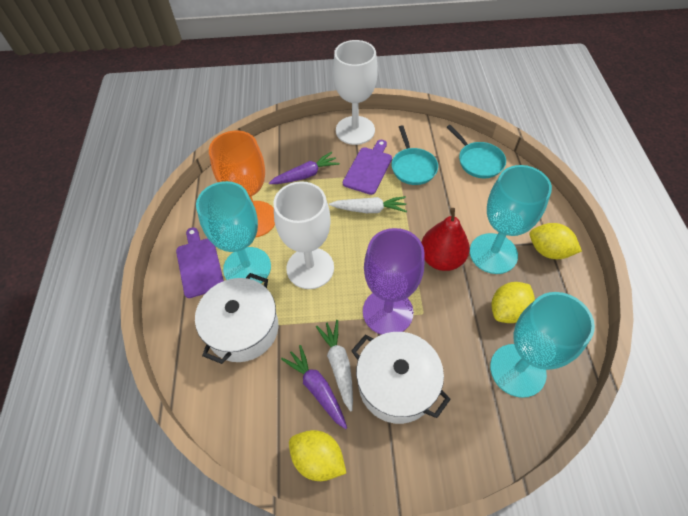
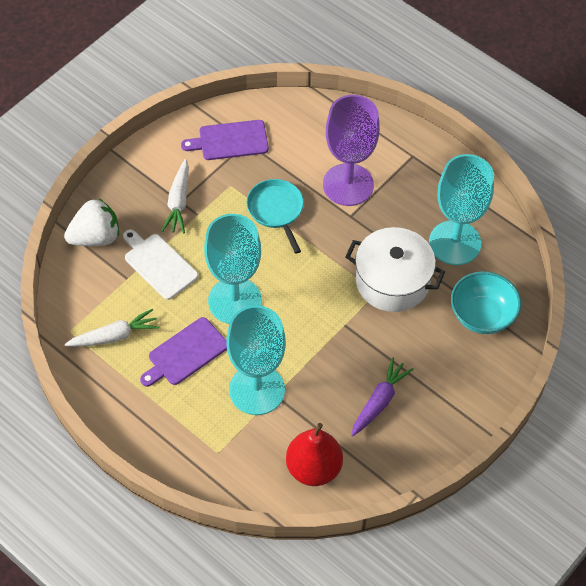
orange goblet: [209,131,275,237] = 1 -> none = 0
purple carrot: [269,152,340,184] [281,345,347,429] = 2 -> [351,357,414,436] = 1
turquoise bowl: none = 0 -> [451,271,521,334] = 1
turquoise pan: [392,125,438,185] [447,125,506,178] = 2 -> [247,179,304,254] = 1
white cutting board: none = 0 -> [123,229,198,300] = 1
white goblet: [273,181,334,289] [333,40,378,145] = 2 -> none = 0
white pot: [195,273,279,364] [351,332,451,424] = 2 -> [345,227,445,312] = 1
white strawberry: none = 0 -> [64,198,119,246] = 1
yellow lemon: [289,430,346,481] [492,282,535,323] [530,223,582,259] = 3 -> none = 0

